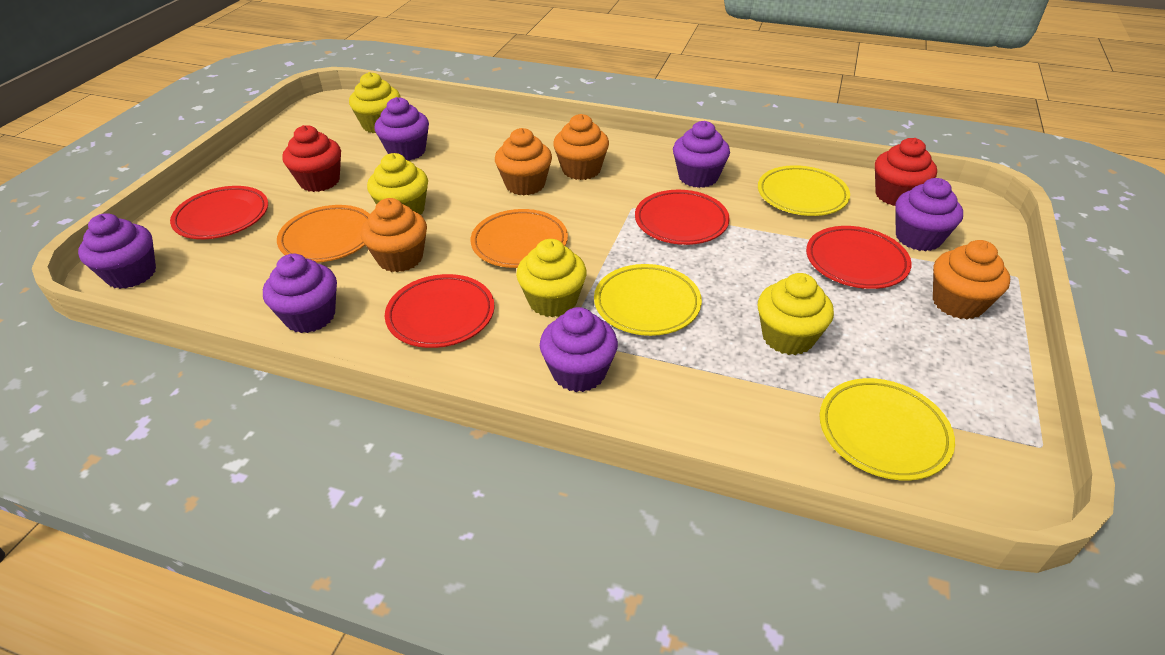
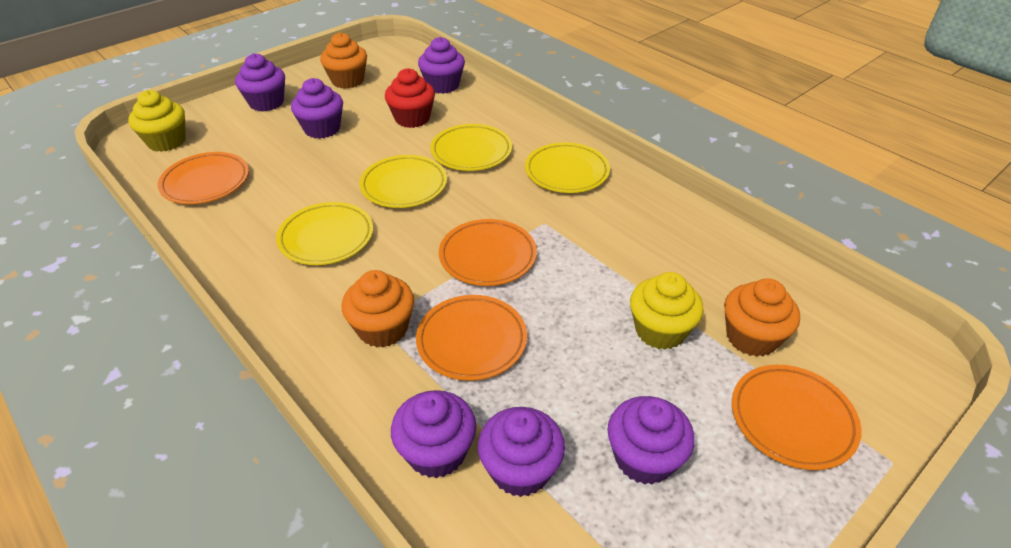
orange cupcake: [361,198,427,272] [495,128,552,196] [553,114,609,180] [933,240,1010,319] = 4 -> [320,33,367,89] [342,270,414,348] [724,279,800,357] = 3
orange plate: [277,205,370,262] [471,209,568,268] = 2 -> [158,152,249,204] [416,295,527,381] [439,219,537,286] [732,365,861,470] = 4
red cupcake: [282,125,341,192] [875,138,937,206] = 2 -> [385,68,435,128] = 1
red plate: [170,186,268,239] [385,274,495,348] [635,190,730,245] [806,226,912,289] = 4 -> none = 0
yellow cupcake: [349,72,401,133] [367,153,428,215] [516,239,587,317] [758,273,834,355] = 4 -> [128,90,186,152] [630,272,704,350] = 2
yellow plate: [594,264,702,336] [758,165,850,216] [820,378,955,481] = 3 -> [276,202,373,265] [359,155,447,208] [430,124,512,171] [525,142,610,193] = 4

